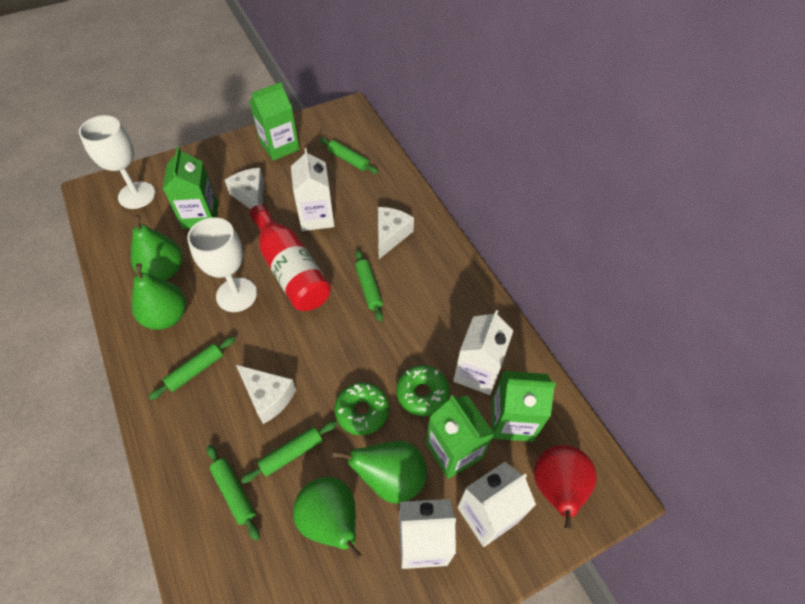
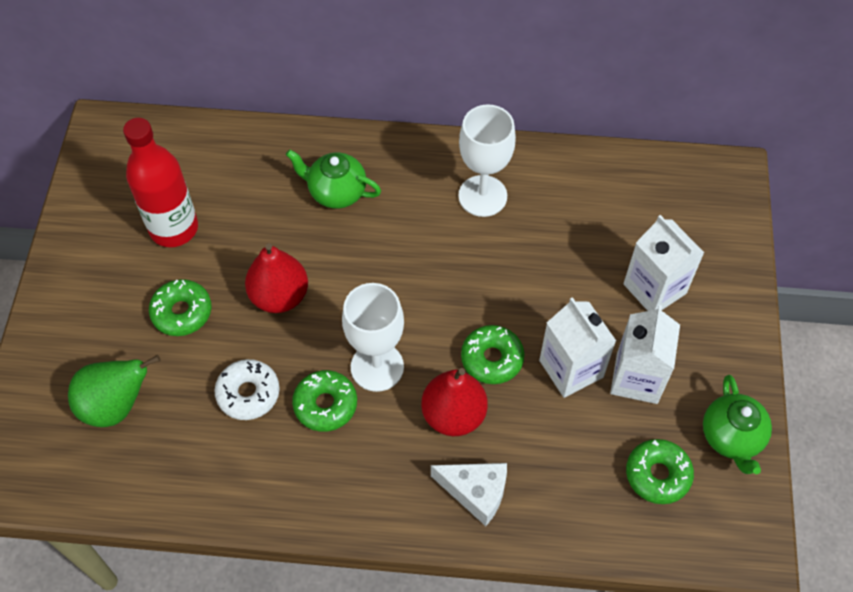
green carton: [163,146,218,229] [249,82,300,161] [426,395,494,479] [492,371,556,442] = 4 -> none = 0
green donut: [335,382,389,435] [396,365,450,416] = 2 -> [149,279,211,336] [292,370,357,432] [461,325,524,384] [626,439,694,504] = 4
green pear: [131,214,182,280] [131,263,186,330] [293,477,363,561] [332,441,427,503] = 4 -> [68,355,161,427] = 1
green rolling pin: [149,337,235,400] [206,445,260,541] [241,421,337,483] [320,138,378,174] [355,250,383,322] = 5 -> none = 0
green teapot: none = 0 -> [286,150,381,208] [703,375,772,474] = 2
red pear: [534,445,597,532] = 1 -> [245,243,308,313] [421,368,488,436] = 2
white carton: [291,148,334,231] [399,499,456,569] [453,310,514,395] [458,462,536,547] = 4 -> [539,297,616,398] [610,305,680,404] [623,215,704,311] = 3
white cheese: [225,168,264,209] [236,365,296,424] [378,207,414,259] = 3 -> [431,463,507,526] = 1
white donut: none = 0 -> [214,359,280,420] = 1

